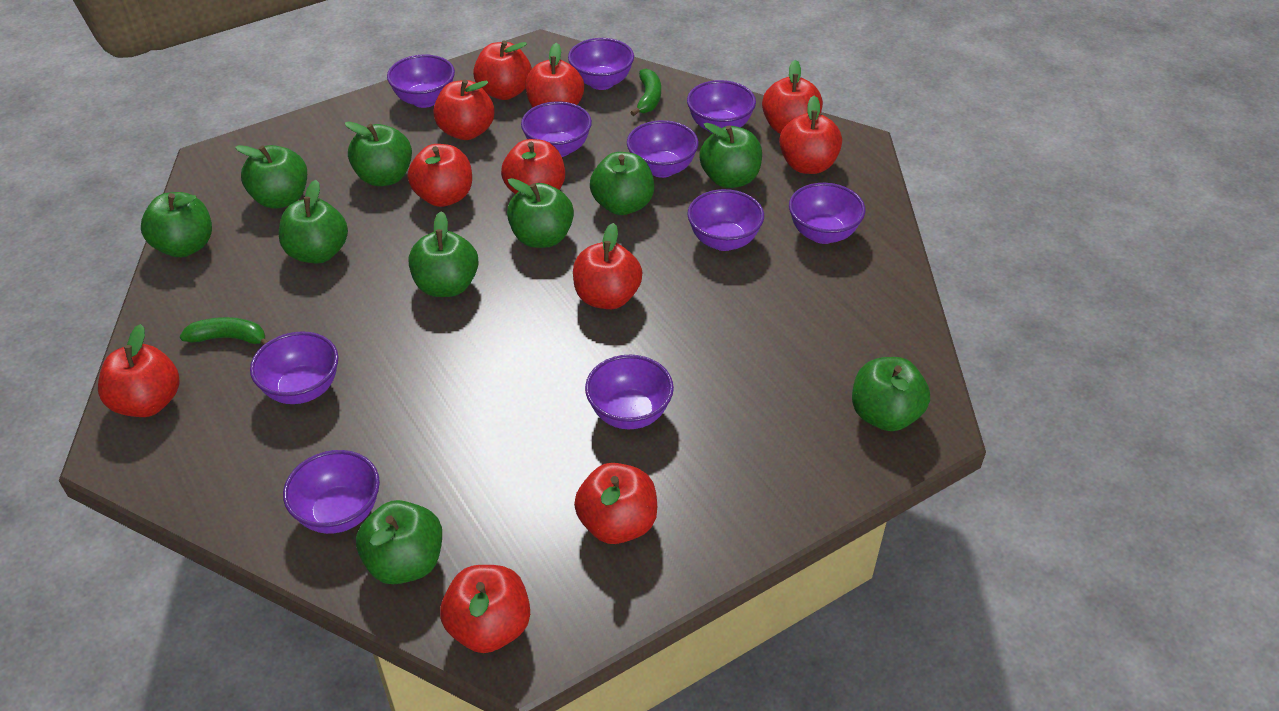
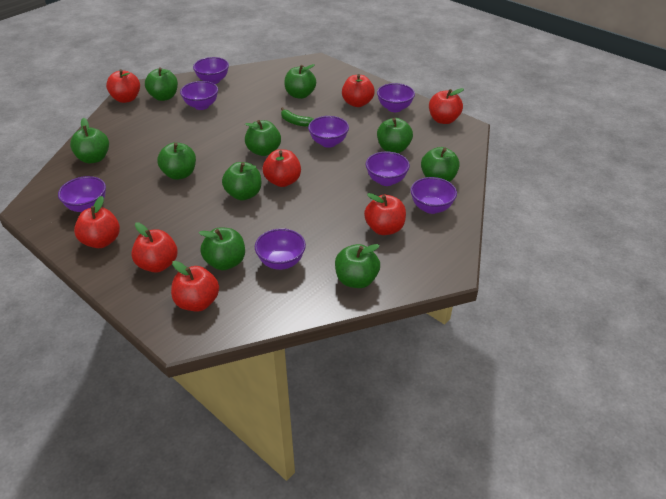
green banana: [180,317,268,345] [630,69,661,116] = 2 -> [281,107,314,127] = 1
purple bowl: [250,331,338,404] [283,450,380,534] [387,54,455,108] [521,101,592,157] [568,38,634,90] [585,355,674,429] [627,120,699,178] [687,80,756,134] [687,189,764,251] [789,183,865,244] = 10 -> [58,176,106,212] [180,81,218,110] [193,57,229,84] [255,228,306,270] [308,116,349,148] [366,151,410,186] [377,83,415,112] [410,177,457,214] = 8
red apple: [98,324,179,417] [408,144,472,207] [433,79,495,140] [440,565,530,653] [473,41,532,100] [501,139,565,194] [525,43,584,108] [573,223,642,309] [574,463,657,544] [762,60,823,134] [779,96,842,174] = 11 -> [74,196,120,248] [106,69,140,103] [131,222,178,273] [171,261,219,312] [263,149,301,187] [342,74,375,107] [364,193,406,235] [429,88,464,124] = 8

